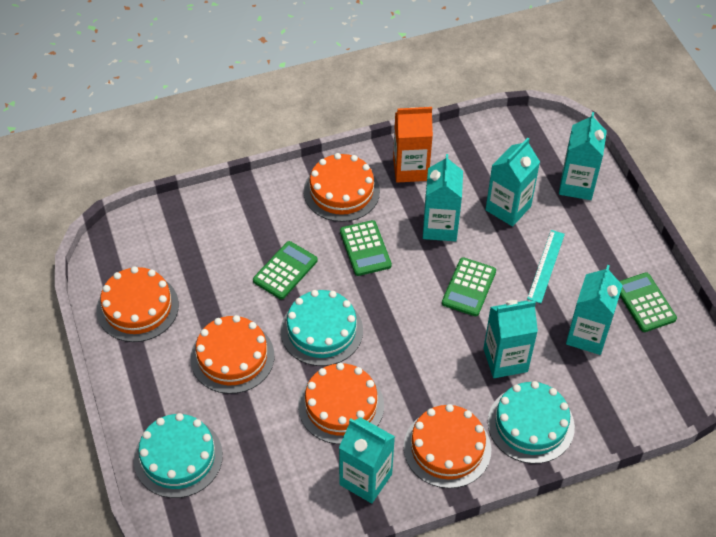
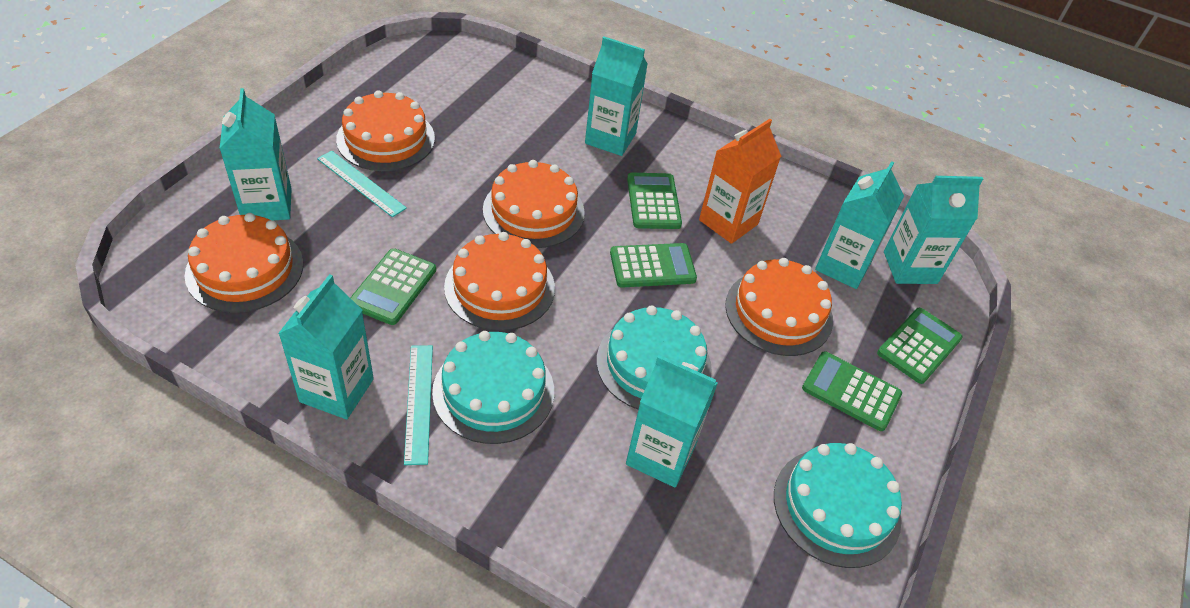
green calculator: [253,241,317,299] [340,220,392,276] [442,257,496,316] [619,272,677,332] = 4 -> [350,248,436,325] [610,243,697,288] [627,173,682,229] [802,351,902,431] [877,308,963,384] = 5
turquoise ruler: [527,230,565,303] = 1 -> [317,151,407,217] [404,345,433,465] = 2

